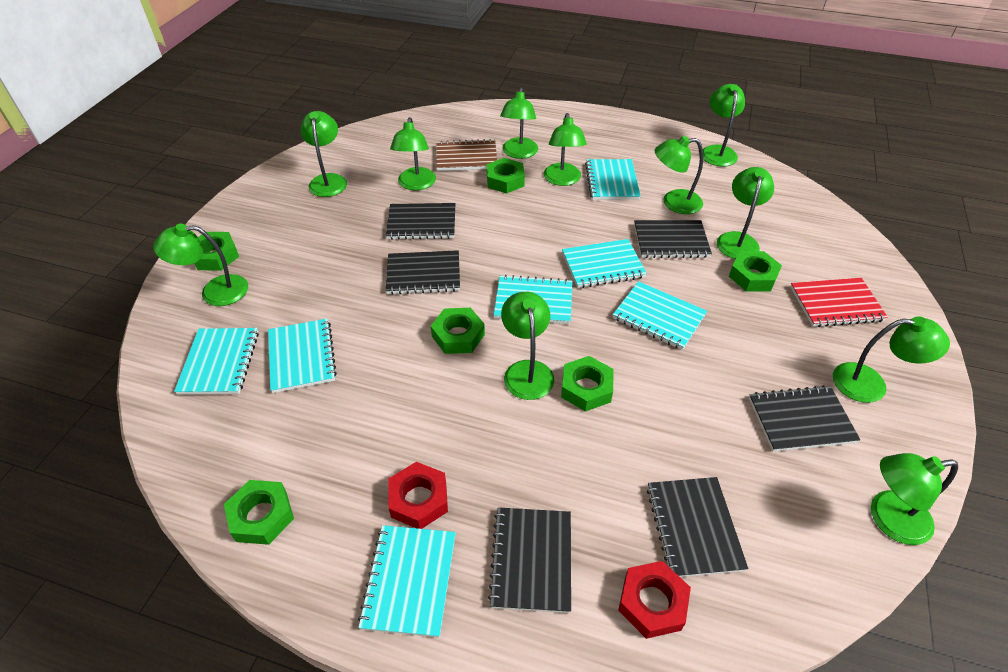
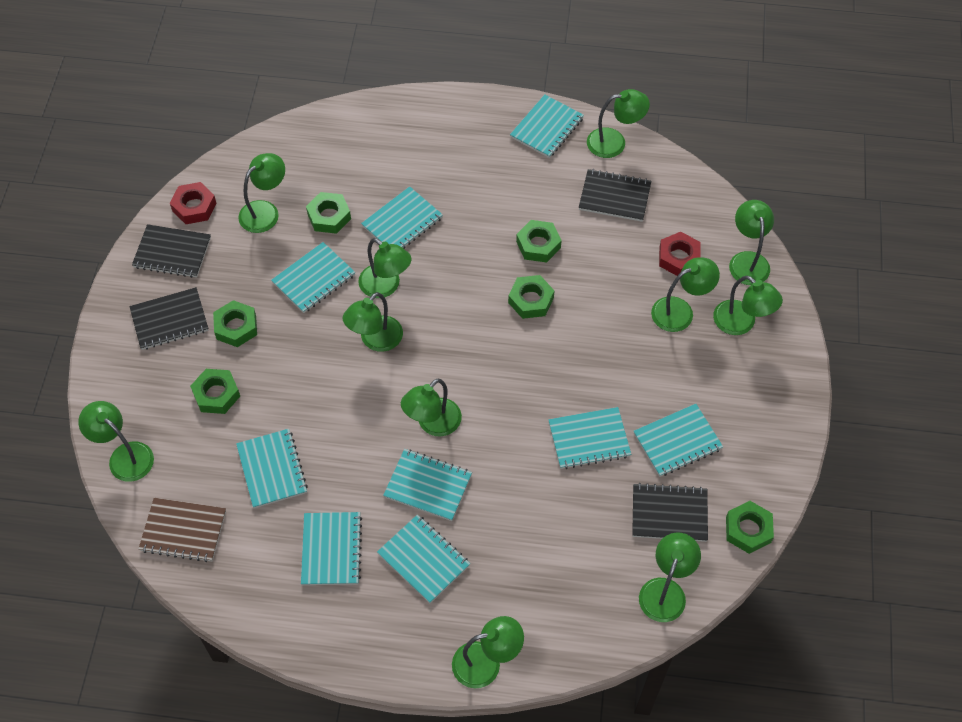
black notebook: [386,203,455,240] [386,250,460,295] [488,507,571,613] [634,220,712,258] [647,477,748,577] [749,385,860,452] = 6 -> [130,287,209,350] [132,224,211,278] [579,169,651,222] [632,483,708,542] = 4
red notebook: [790,278,888,327] = 1 -> none = 0
turquoise notebook: [174,328,259,395] [268,319,337,393] [358,525,456,637] [494,275,573,324] [562,239,647,288] [585,159,641,200] [613,281,707,350] = 7 -> [236,429,308,508] [271,242,355,313] [301,512,362,585] [361,186,443,249] [377,514,470,603] [383,449,472,521] [510,94,584,158] [549,407,631,469] [634,404,723,477] = 9

